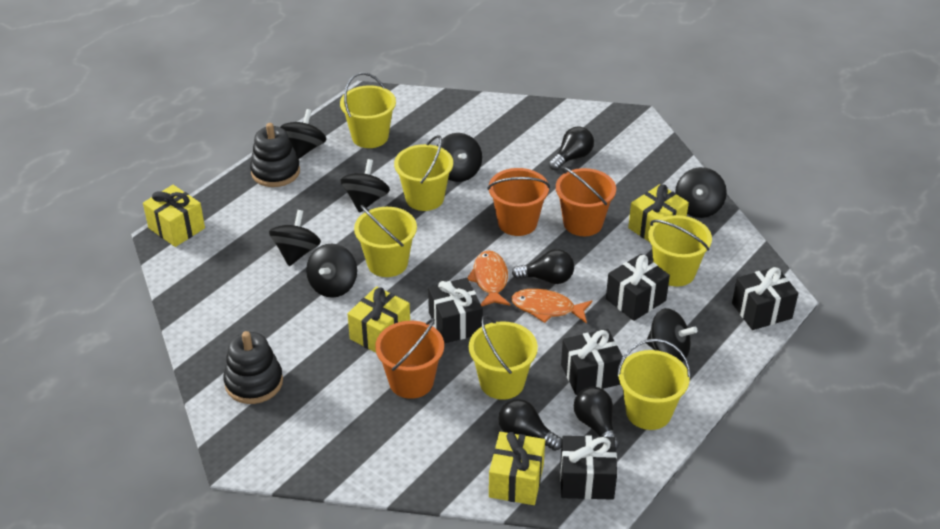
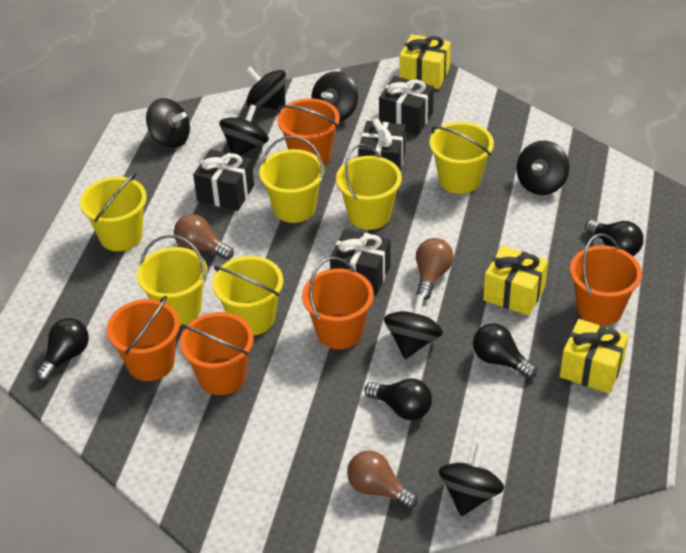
black gift: [428,278,483,344] [560,435,617,500] [561,329,623,395] [606,254,670,321] [732,267,798,330] = 5 -> [193,149,254,211] [330,229,391,295] [358,118,406,171] [379,76,434,135] = 4
black stacking toy: [224,331,283,404] [250,123,300,187] = 2 -> none = 0
brown light bulb: none = 0 -> [174,214,234,260] [347,450,418,509] [416,238,454,300] = 3
orange bucket: [375,318,444,399] [487,168,550,236] [556,166,616,236] = 3 -> [107,296,180,381] [180,312,254,395] [277,98,340,165] [302,257,374,349] [570,234,642,326] = 5
orange fish: [467,251,510,306] [511,289,592,324] = 2 -> none = 0
yellow gift: [143,185,205,247] [348,286,410,353] [489,432,545,505] [628,184,689,242] = 4 -> [399,34,451,89] [483,245,548,316] [560,319,629,393] = 3

